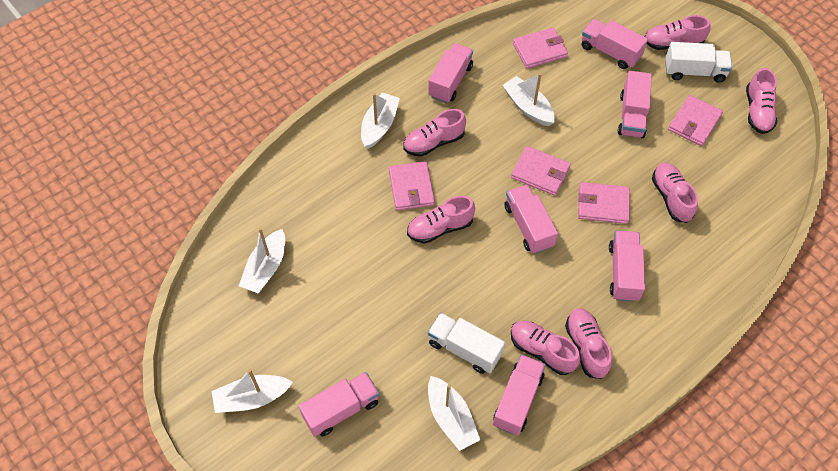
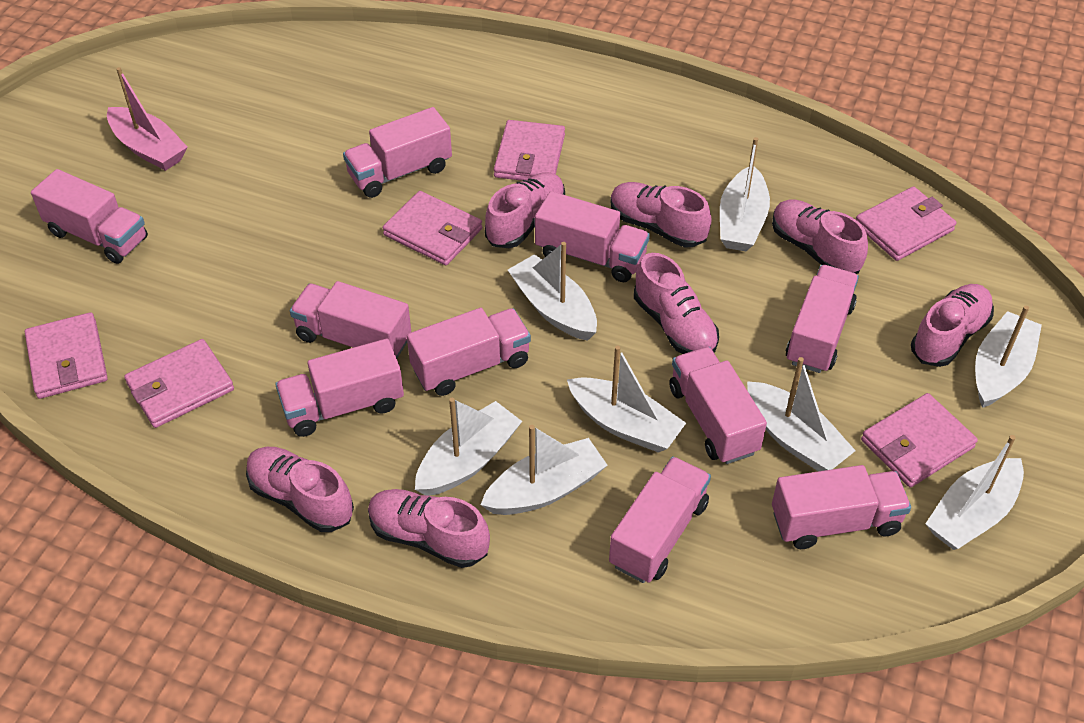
pink boat: none = 0 -> [107,67,187,171] = 1
pink truck: [299,372,379,437] [428,43,473,103] [493,354,546,435] [504,185,558,254] [582,19,648,69] [609,231,645,302] [618,71,652,138] = 7 -> [31,169,148,264] [275,339,404,437] [290,281,411,358] [343,107,452,198] [407,308,531,396] [535,191,650,282] [609,456,711,583] [669,347,767,464] [772,465,911,549] [786,265,859,373] = 10
pink wallet: [389,161,435,211] [511,146,571,196] [513,28,568,69] [578,182,630,224] [668,95,723,146] = 5 -> [25,312,108,399] [124,339,234,428] [383,191,482,265] [494,120,565,181] [856,186,956,261] [861,393,978,488] = 6
white boat: [211,369,293,413] [239,228,285,293] [361,93,400,149] [428,376,480,451] [502,73,555,126] = 5 -> [415,398,522,496] [480,425,608,515] [508,242,597,341] [567,345,686,453] [720,137,770,251] [747,357,856,471] [925,435,1024,550] [975,306,1042,408] = 8
white truck: [428,312,505,374] [665,42,732,83] = 2 -> none = 0

